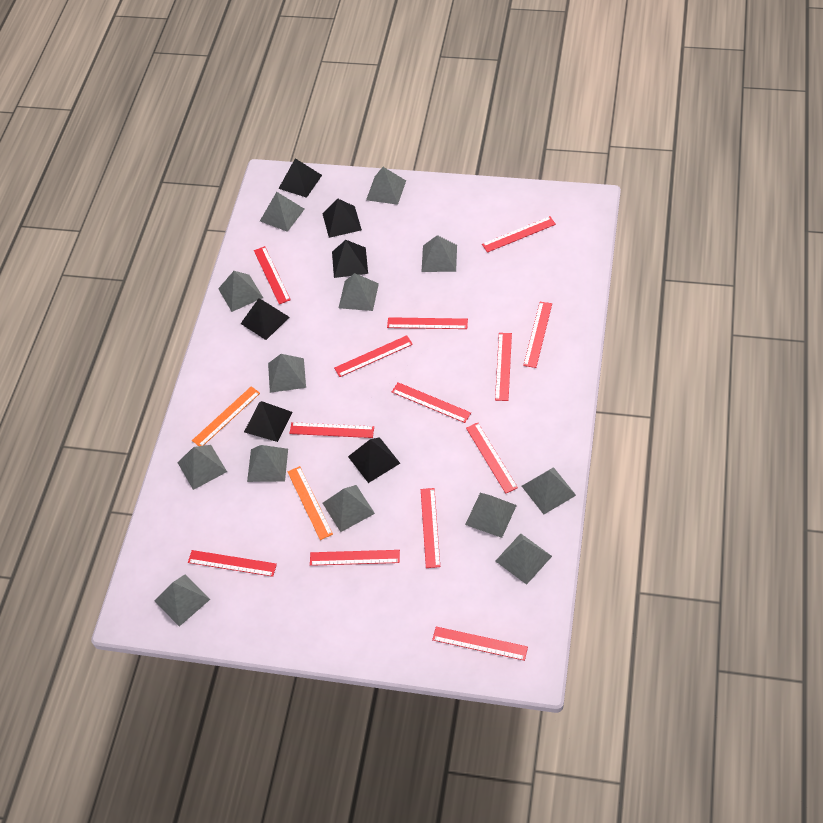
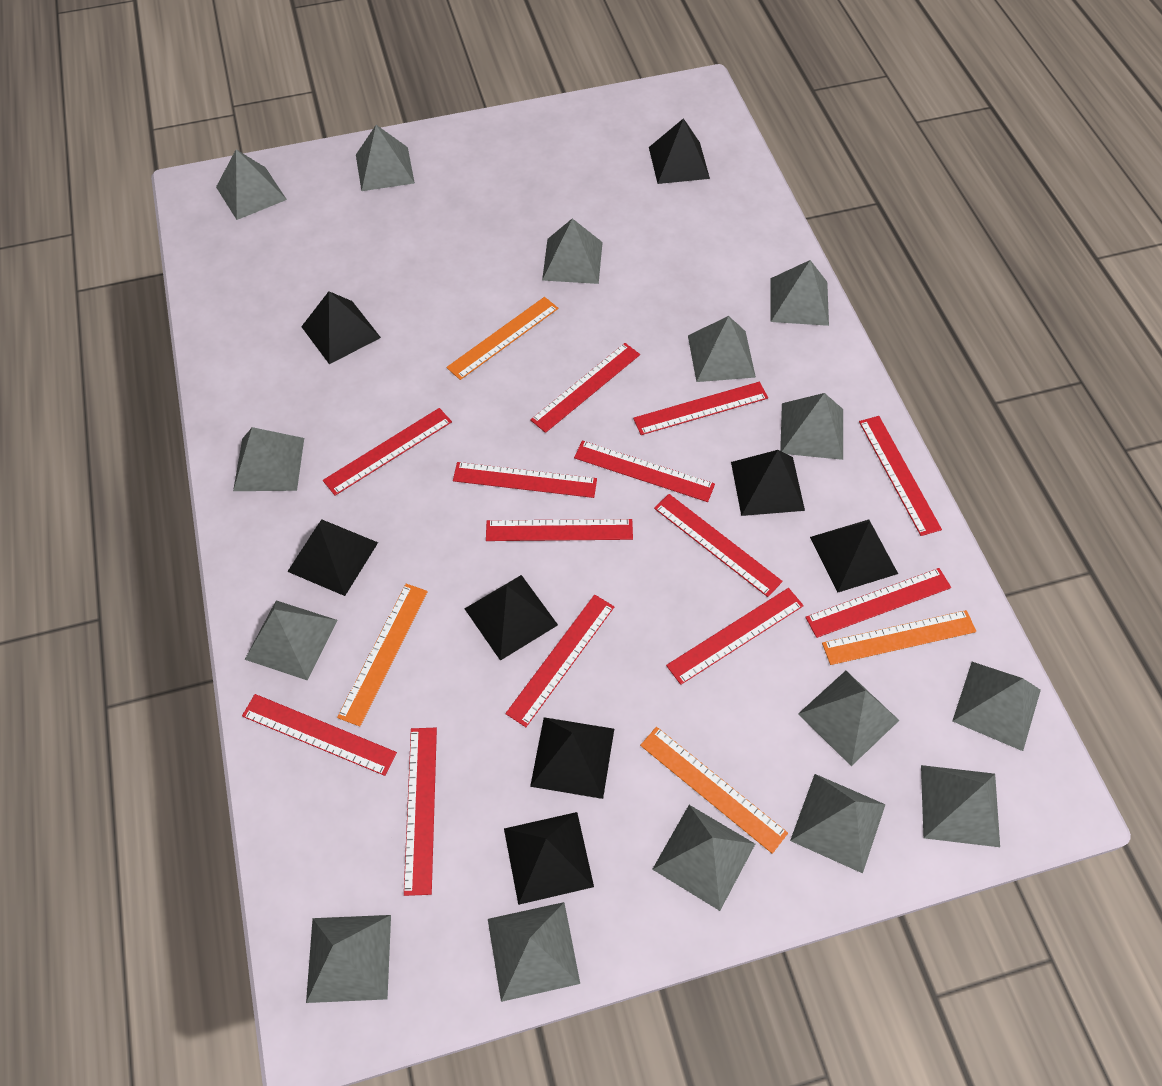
black pyramid: [241,298,289,340] [244,401,292,442] [278,158,322,198] [323,199,362,238] [332,240,368,278] [348,437,400,483] = 6 -> [287,520,378,596] [301,291,381,364] [465,575,558,661] [504,812,594,905] [530,717,614,799] [649,118,710,184] [731,450,805,516] [810,519,898,592] = 8
grey pyramid: [155,574,210,627] [177,445,227,490] [218,271,263,312] [247,445,288,482] [260,192,304,232] [268,354,306,393] [323,485,375,532] [339,273,379,311] [366,167,406,205] [421,235,457,272] [465,493,517,538] [496,533,552,585] [522,467,576,515] = 13 -> [216,150,287,220] [233,427,304,491] [245,600,337,681] [306,915,391,1003] [356,125,415,191] [488,902,580,1002] [542,218,603,284] [652,805,755,911] [688,316,756,382] [770,260,829,326] [780,393,843,460] [790,774,886,873] [798,671,899,766] [921,765,1000,847] [953,662,1041,751] = 15
orange ruler: [192,386,260,446] [288,466,333,540] = 2 -> [337,584,428,726] [446,297,558,380] [640,727,788,854] [822,610,976,665] = 4

